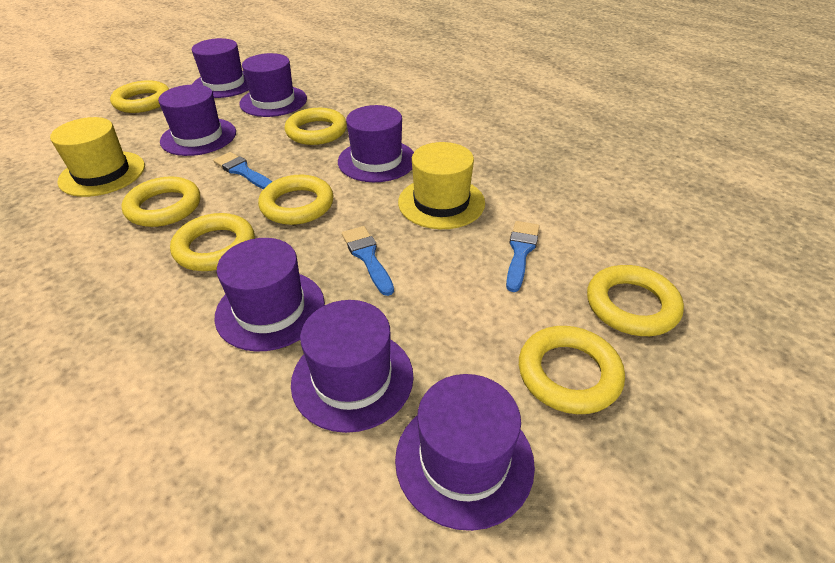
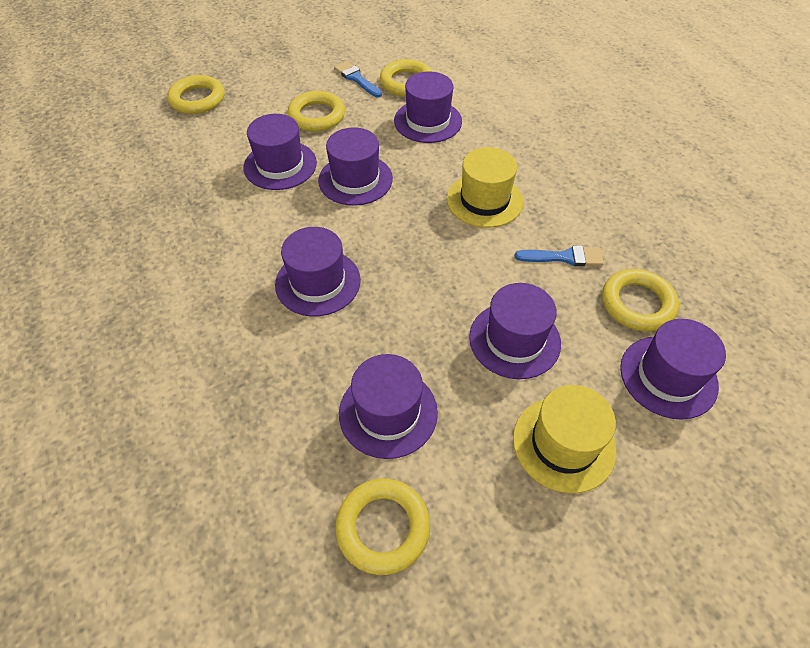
blue brush: [213,152,272,189] [342,226,394,296] [506,221,540,292] = 3 -> [334,61,382,97] [515,246,604,266] = 2
yellow ring: [110,80,169,113] [121,176,200,227] [170,213,255,271] [258,175,334,225] [285,108,347,145] [519,326,625,414] [587,265,684,336] = 7 -> [167,75,225,114] [288,91,345,132] [335,479,430,575] [380,59,433,97] [602,269,679,331] = 5

